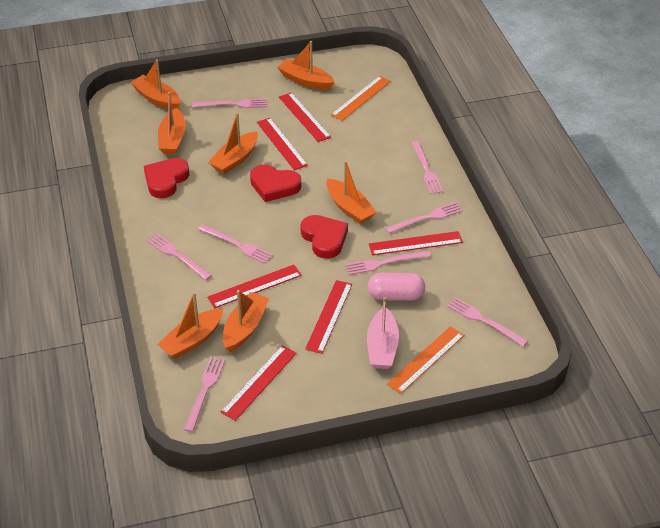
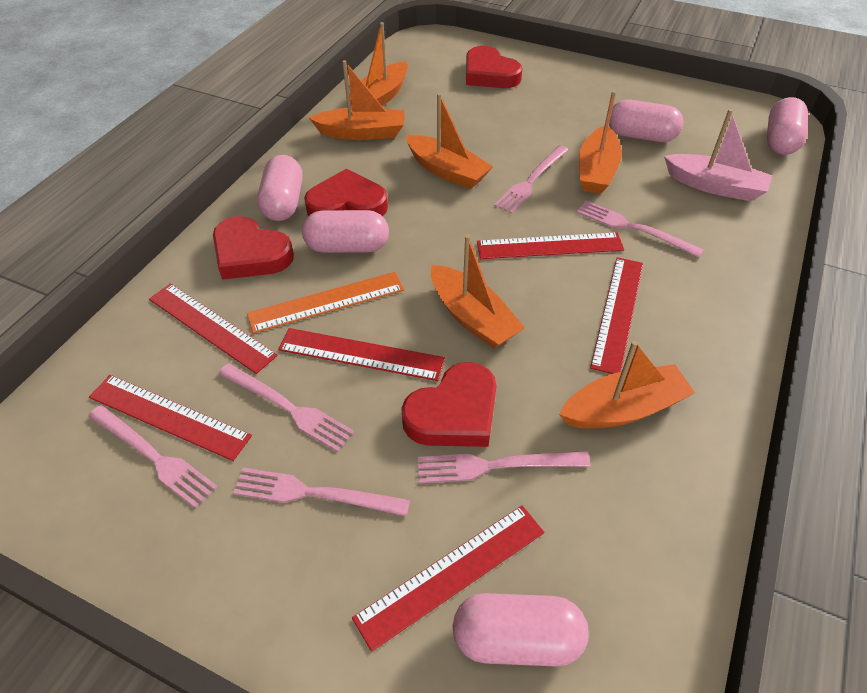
orange boat: [130,59,180,110] [157,292,223,359] [158,92,186,154] [208,113,258,174] [223,290,269,352] [277,41,335,90] [326,161,377,224] = 7 -> [309,60,405,140] [346,22,408,106] [405,93,493,189] [431,235,525,349] [559,341,695,428] [579,91,622,194] = 6
orange ruler: [331,76,391,121] [387,326,464,394] = 2 -> [247,272,404,333] = 1
pink capsule: [368,273,425,300] = 1 -> [257,155,303,221] [302,210,389,253] [453,593,589,667] [609,100,684,142] [767,97,808,155] = 5
pink fork: [147,233,212,280] [184,357,225,432] [192,99,267,108] [198,224,273,264] [345,251,431,275] [385,202,463,234] [411,141,443,194] [447,297,528,347] = 8 -> [88,405,218,508] [218,364,354,452] [233,467,410,516] [418,451,590,483] [494,145,568,214] [576,200,704,258] = 6
red heart: [144,158,190,198] [250,165,301,202] [300,215,348,259] = 3 -> [213,216,294,280] [304,169,388,216] [401,362,496,447] [466,46,523,88] = 4

